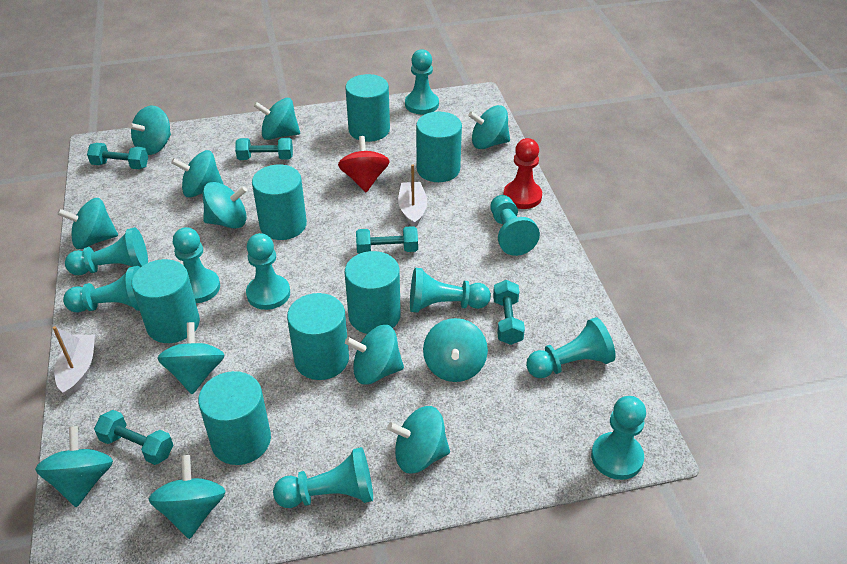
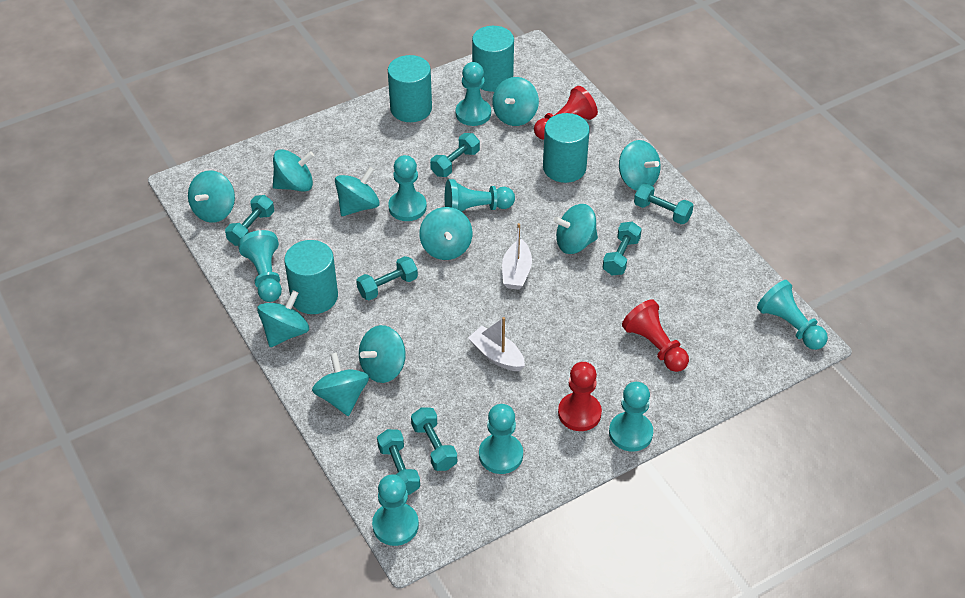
red pawn: [503,138,542,209] = 1 -> [534,86,598,140] [558,362,602,431] [622,300,689,372] = 3
red spinning top: [338,136,390,192] = 1 -> none = 0
turquoise cylinder: [131,259,200,343] [198,371,271,465] [252,164,307,240] [287,293,349,380] [345,74,390,142] [345,251,401,334] [416,111,462,182] = 7 -> [284,240,338,314] [388,55,432,122] [472,26,514,92] [543,113,590,183] = 4
turquoise dumbbell: [87,143,148,169] [94,410,173,465] [235,138,293,160] [356,226,418,254] [493,280,525,345] = 5 -> [225,195,274,246] [356,256,418,300] [377,429,420,495] [411,408,457,471] [430,133,480,177] [603,222,642,275] [634,183,694,224] = 7
turquoise pawn: [63,266,140,313] [65,227,148,275] [173,227,220,303] [246,233,290,310] [273,447,373,508] [405,49,439,114] [410,268,491,313] [491,195,540,256] [526,317,616,378] [591,396,646,480] = 10 -> [238,230,282,302] [372,474,419,546] [388,155,427,221] [445,179,515,212] [456,62,491,126] [479,404,523,474] [609,382,653,452] [757,280,828,350] = 8
turquoise spinning top: [35,426,113,507] [57,198,118,249] [128,106,171,155] [149,455,226,539] [158,322,225,394] [171,150,224,197] [203,182,247,229] [254,98,300,140] [345,325,404,384] [387,406,450,474] [423,318,488,382] [468,105,510,149] = 12 -> [188,170,235,223] [257,290,309,347] [273,149,314,192] [312,353,369,416] [335,167,380,216] [359,325,406,383] [419,207,472,260] [492,77,539,126] [553,204,598,254] [619,140,661,191] = 10

